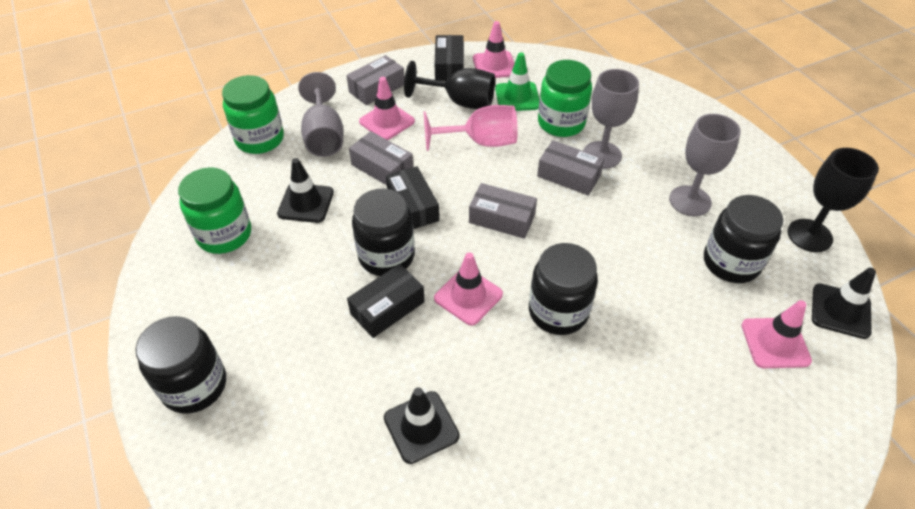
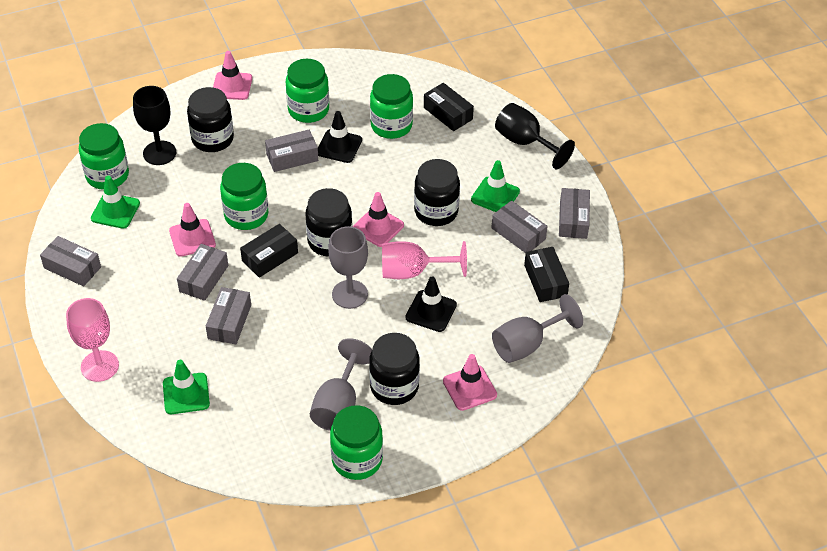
black traffic cone: [277,158,334,223] [384,387,460,464] [812,268,876,339] = 3 -> [318,111,362,163] [405,276,457,332] = 2
green jar: [178,168,251,254] [222,75,284,154] [538,60,592,137] = 3 -> [79,123,129,190] [220,163,268,230] [286,59,329,123] [330,405,383,480] [370,74,413,139] = 5
green traffic cone: [495,52,539,111] = 1 -> [91,176,140,229] [163,360,210,414] [471,160,520,212] = 3
grey box: [346,55,405,105] [349,131,413,185] [469,183,537,239] [537,140,604,195] = 4 -> [40,236,101,286] [177,244,228,301] [206,287,251,344] [265,130,318,172] [491,200,548,253] [559,188,590,239] = 6
pink goblet: [424,105,518,151] = 1 -> [66,298,119,382] [382,241,467,279] = 2

